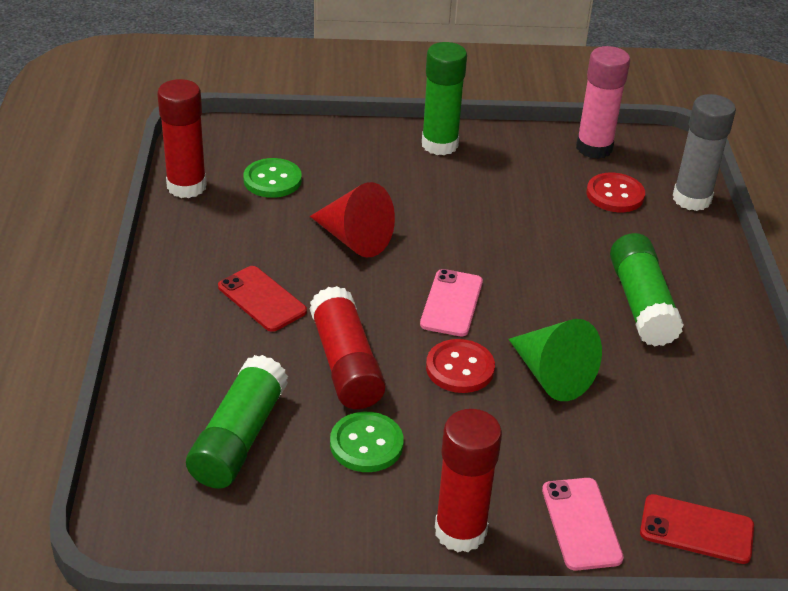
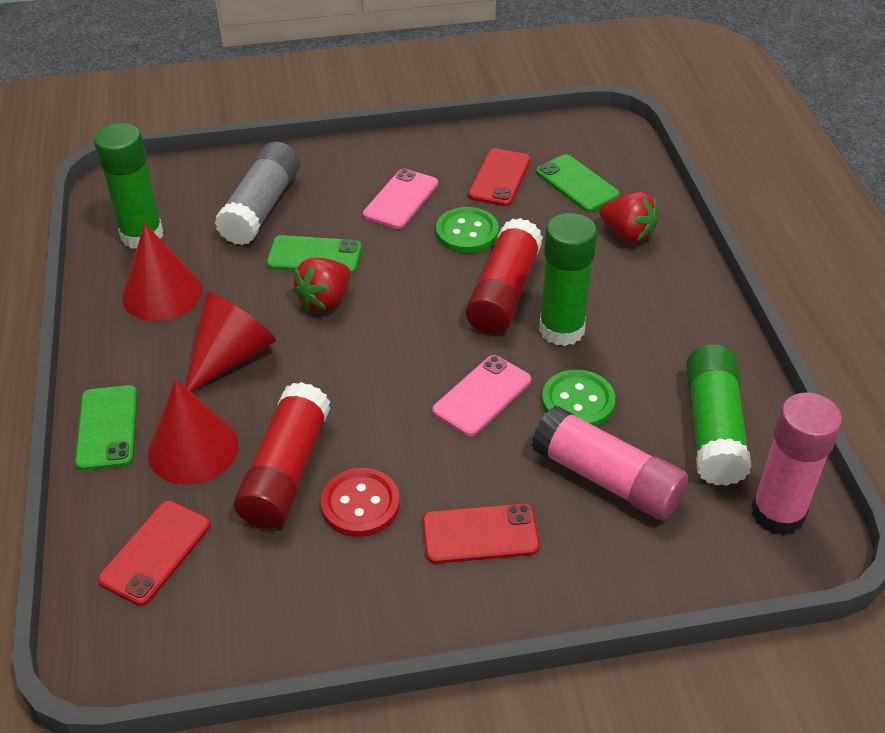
green cone: [509,319,602,401] = 1 -> none = 0
green phone: none = 0 -> [75,385,137,471] [267,235,362,274] [536,154,620,212] = 3
pink glue stick: [576,46,630,159] = 1 -> [532,405,688,521] [751,392,842,536] = 2
red button: [426,339,495,393] [586,173,645,212] = 2 -> [321,468,400,537] = 1
red cone: [310,182,395,257] = 1 -> [122,223,202,321] [148,379,239,485] [186,291,276,392] = 3
red glue stick: [157,79,207,198] [310,286,386,409] [435,409,502,552] = 3 -> [234,382,330,529] [466,218,543,334] = 2
red phone: [218,266,307,332] [640,494,754,564] = 2 -> [98,500,211,606] [422,503,540,564] [468,148,531,206] = 3
red strawberry: none = 0 -> [292,258,351,311] [600,191,659,243] = 2

